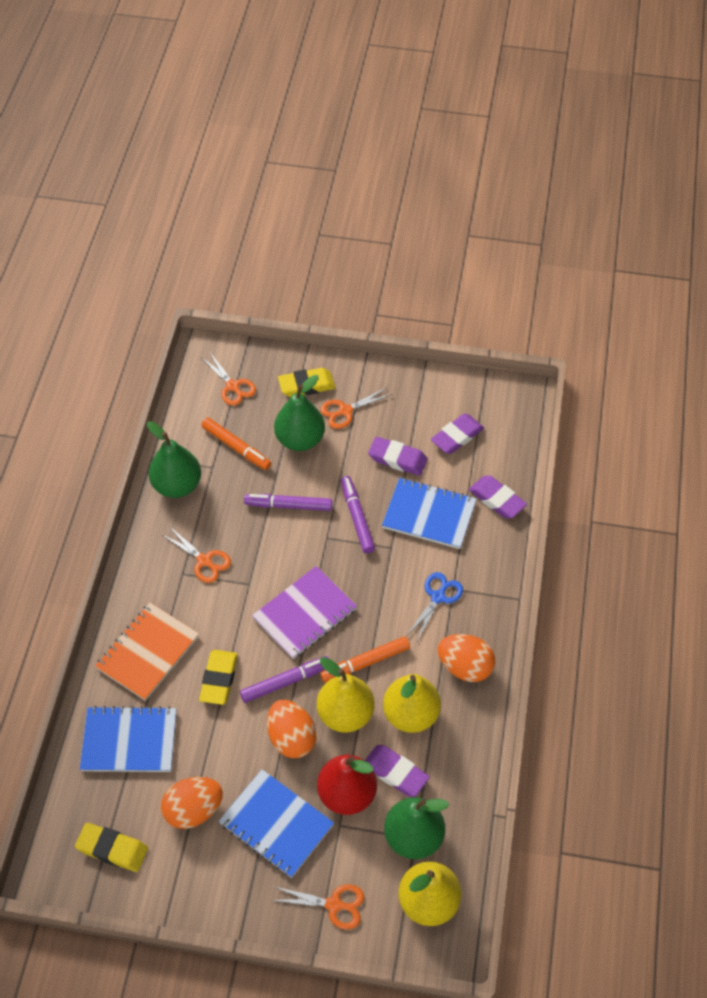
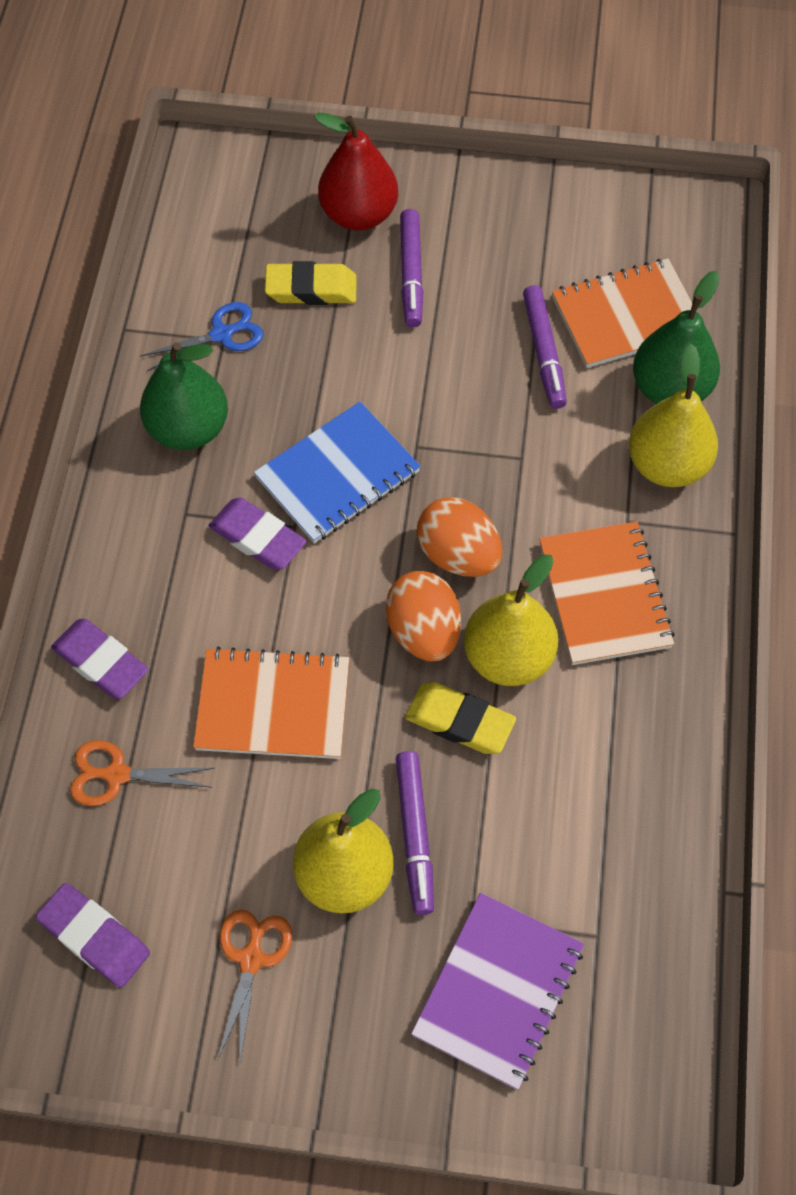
blue notebook: [80,706,176,772] [219,769,334,878] [382,478,476,549] = 3 -> [254,402,421,543] = 1
green pear: [147,421,201,498] [274,375,325,451] [384,797,449,859] = 3 -> [140,342,228,450] [633,271,720,404] = 2
orange egg: [161,777,223,829] [267,700,316,758] [438,634,495,682] = 3 -> [385,571,461,661] [417,497,502,577] = 2
orange marker: [201,418,271,470] [320,637,410,683] = 2 -> none = 0
orange notebook: [95,603,199,701] = 1 -> [193,647,350,759] [539,522,675,665] [552,258,697,368] = 3
orange scissors: [161,526,231,583] [202,353,256,406] [271,884,364,930] [320,387,392,429] = 4 -> [70,740,214,806] [217,910,292,1061] = 2
purple eraser: [365,745,430,797] [368,437,428,476] [431,414,484,454] [469,475,527,519] = 4 -> [36,883,150,988] [51,619,148,699] [209,498,307,570] = 3
yellow eraser: [75,823,148,872] [199,650,238,705] [278,368,335,397] = 3 -> [265,261,357,305] [405,682,516,754] = 2

